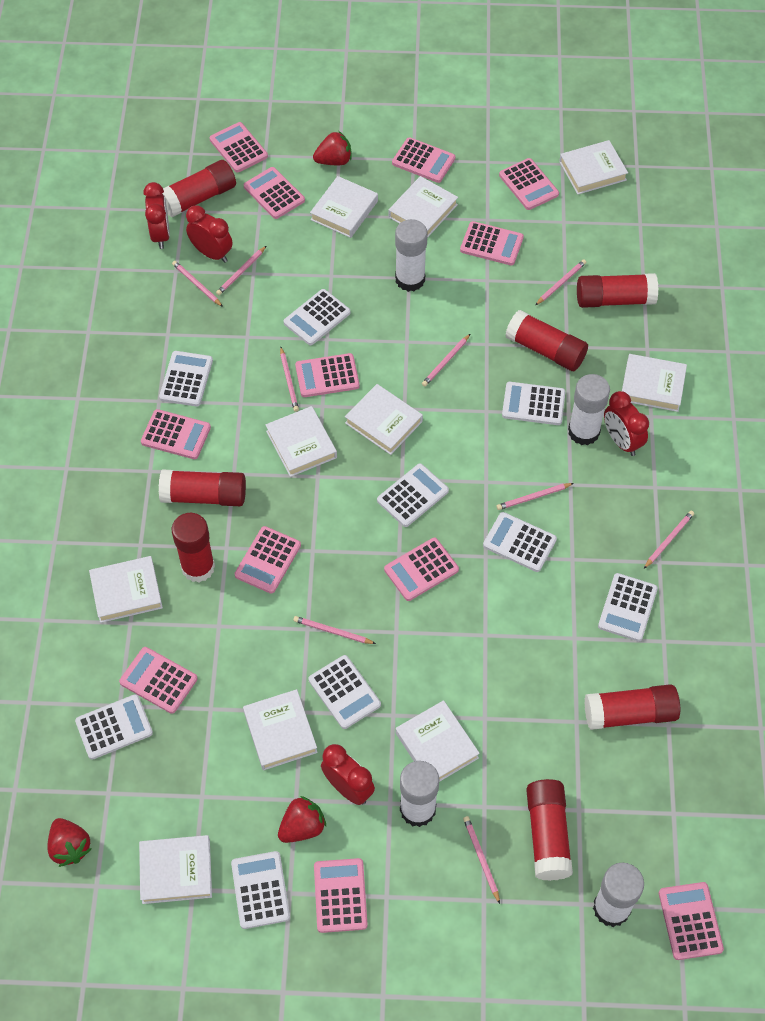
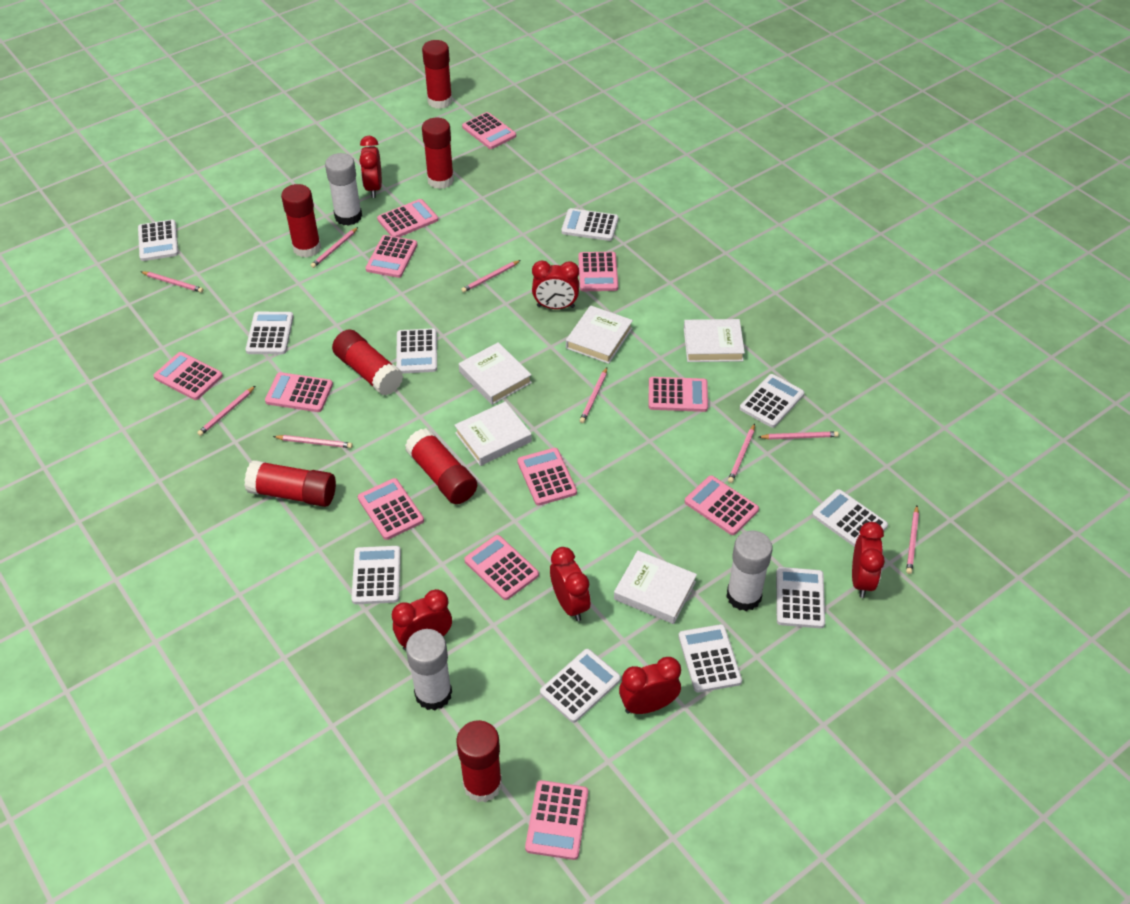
red clock: [143,182,170,249] [186,205,233,263] [321,744,375,805] [604,391,649,456] = 4 -> [359,136,382,198] [392,589,452,650] [532,261,579,309] [550,547,591,621] [619,657,681,714] [852,522,885,598] = 6
red strawberry: [47,818,91,867] [278,796,326,843] [313,131,352,165] = 3 -> none = 0
white book: [89,556,163,623] [139,835,212,904] [243,689,318,770] [265,406,337,477] [310,176,378,238] [345,384,423,455] [388,176,458,238] [396,700,480,782] [559,140,628,195] [622,354,687,412] = 10 -> [454,401,532,466] [459,342,532,405] [566,305,633,364] [614,550,697,624] [684,319,745,362] = 5
white calculator: [75,694,153,760] [159,351,213,407] [231,851,290,929] [284,289,350,345] [309,655,381,729] [377,464,449,527] [483,512,557,572] [502,382,566,425] [598,573,658,641] = 9 -> [138,220,178,261] [246,312,294,354] [352,546,401,604] [396,328,437,374] [540,649,621,723] [561,208,618,241] [678,624,742,693] [740,374,804,428] [776,567,825,628] [812,489,888,547] = 10
white glue stick: [395,219,428,292] [400,761,439,827] [568,374,610,445] [593,862,644,927] = 4 -> [325,153,362,226] [406,629,452,710] [726,530,773,611] = 3

